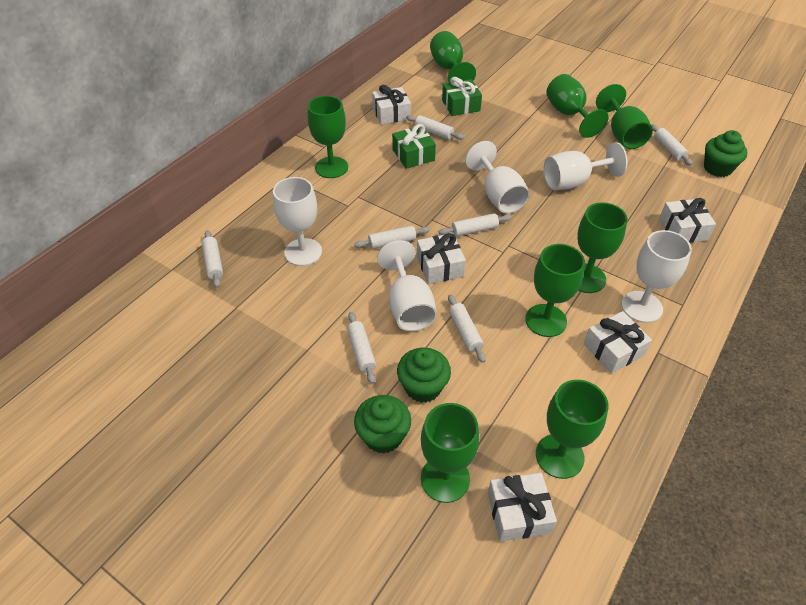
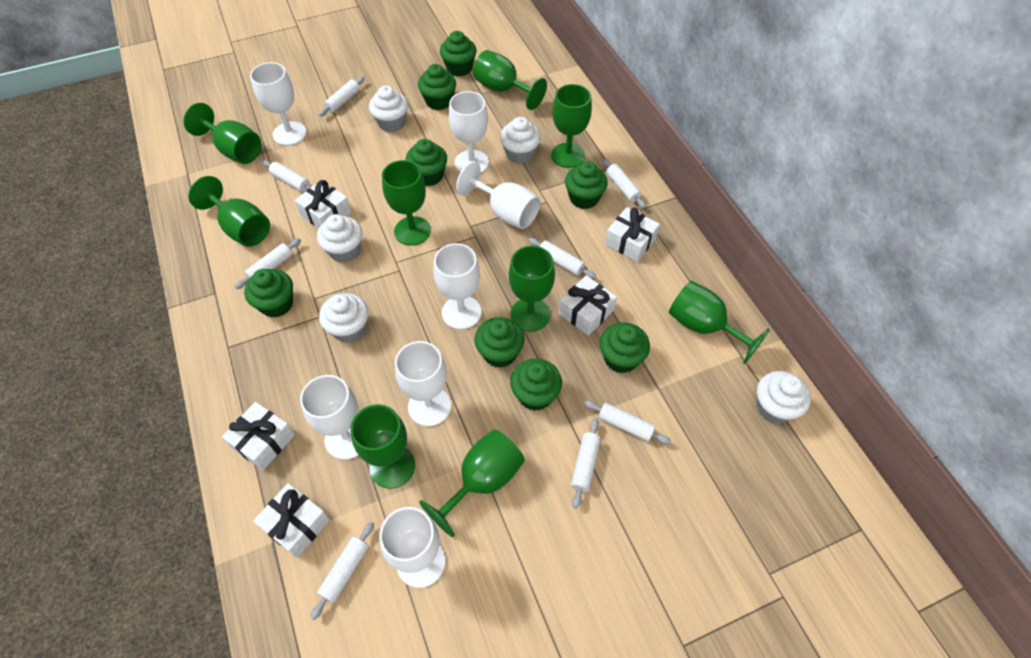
green cupcake: [354,395,411,454] [397,348,451,403] [704,130,747,177] = 3 -> [244,269,293,318] [406,139,447,186] [418,64,456,110] [440,31,477,76] [475,317,524,368] [510,358,562,411] [565,161,608,209] [600,322,650,373] = 8
green gift: [392,124,436,169] [442,77,482,116] = 2 -> none = 0
green goblet: [308,96,348,178] [421,403,479,503] [430,31,476,83] [525,244,585,337] [536,380,609,479] [546,74,609,138] [577,202,628,293] [596,84,653,149] = 8 -> [183,103,262,164] [188,176,270,247] [350,404,415,489] [382,160,431,246] [419,429,525,537] [473,50,547,110] [509,246,555,332] [551,84,592,168] [669,281,770,364] = 9
white cupcake: none = 0 -> [317,214,362,263] [319,293,368,343] [369,86,408,132] [500,117,541,164] [756,371,811,424] = 5
white goblet: [273,177,322,266] [377,240,437,331] [465,141,529,214] [543,142,627,190] [621,230,692,323] = 5 -> [250,62,307,146] [300,375,358,460] [379,507,445,588] [395,341,451,426] [433,243,481,330] [449,91,489,173] [456,161,540,229] = 7
white rolling pin: [202,230,223,288] [347,312,376,384] [354,225,430,249] [406,115,464,140] [439,213,511,236] [448,294,486,363] [651,124,692,165] = 7 -> [235,238,301,289] [262,160,311,192] [310,522,374,620] [319,76,365,117] [529,238,596,279] [571,418,600,508] [584,400,671,444] [603,158,646,209] = 8

